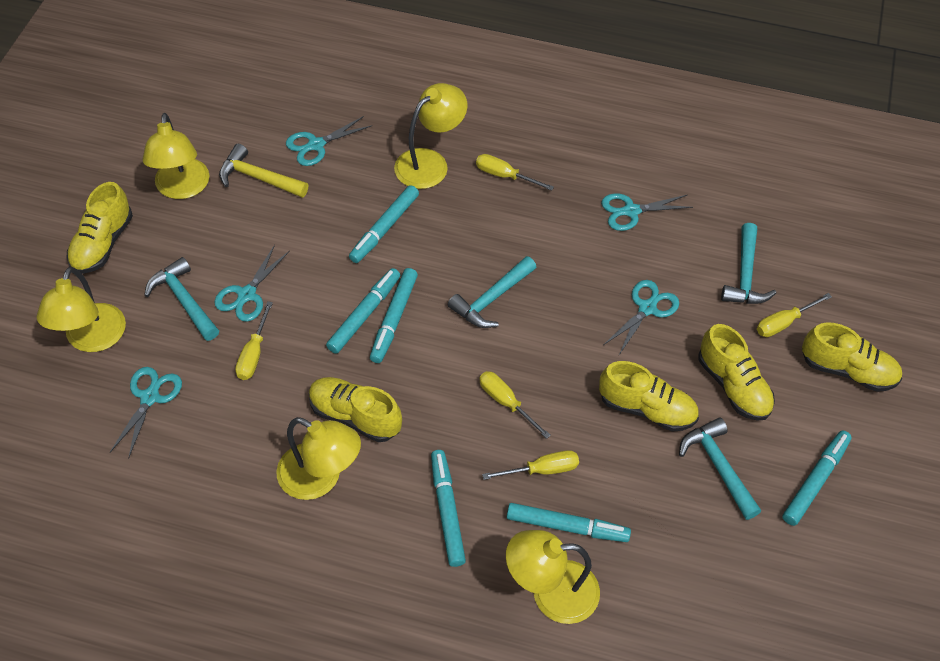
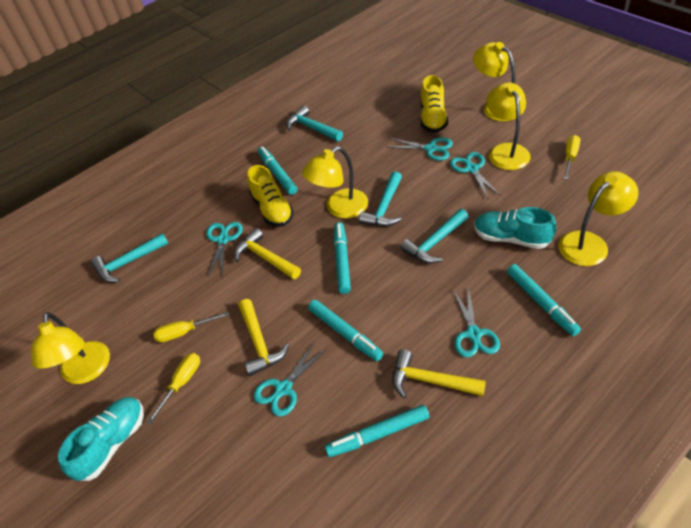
turquoise marker: [326,268,400,354] [349,185,419,263] [370,268,418,363] [431,450,466,567] [507,503,631,542] [782,430,852,526] = 6 -> [258,147,297,195] [308,300,383,361] [325,405,429,457] [334,222,351,294] [507,264,581,336] = 5
turquoise shoe: none = 0 -> [58,397,144,481] [474,207,556,249] = 2
yellow hammer: [219,144,308,198] = 1 -> [234,228,301,280] [239,299,289,376] [392,349,486,398] = 3
yellow screwdriver: [235,301,273,380] [476,154,554,191] [479,371,551,439] [482,450,579,480] [757,293,832,337] = 5 -> [147,353,200,424] [153,311,229,342] [564,135,580,180] = 3
yellow shoe: [67,182,133,274] [309,377,402,442] [599,361,699,432] [699,324,775,421] [802,322,902,392] = 5 -> [247,165,294,227] [420,75,448,133] = 2

